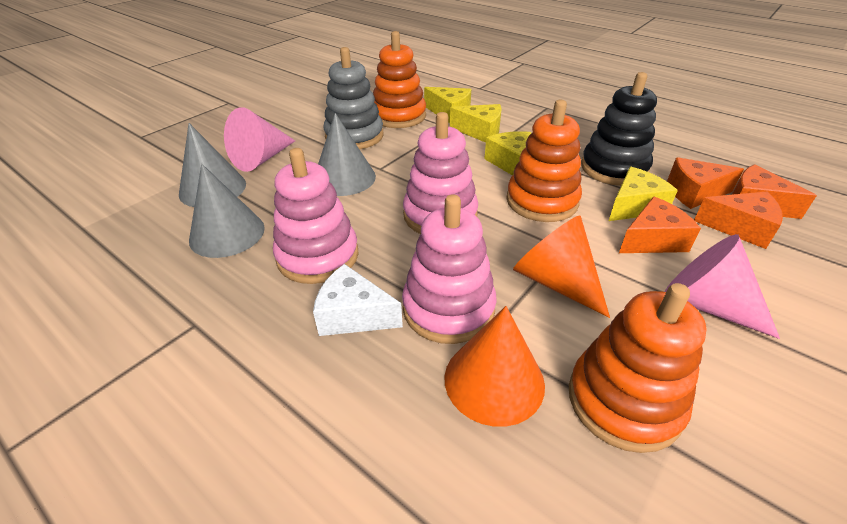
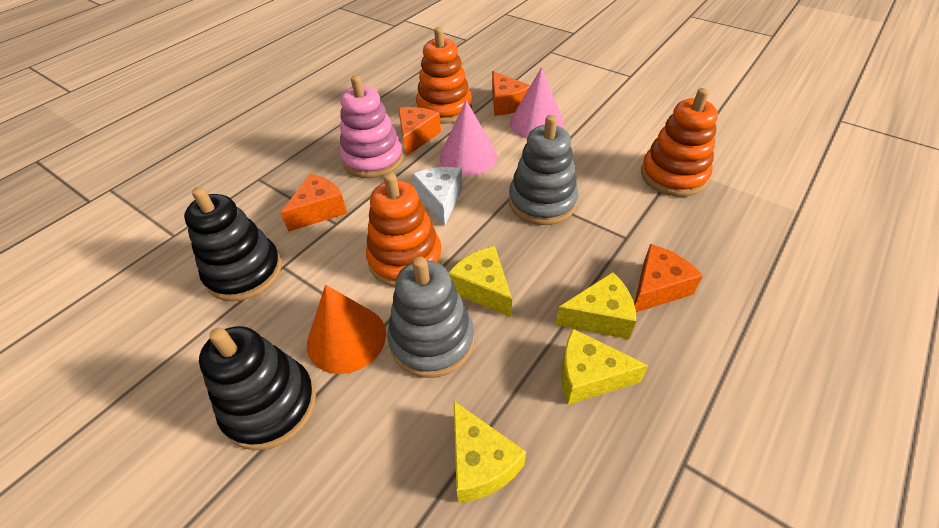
black stacking toy: [581,72,657,186] = 1 -> [184,187,282,302] [199,326,316,450] = 2
grey cone: [179,123,246,207] [189,164,265,258] [318,113,376,196] = 3 -> none = 0
grey stacking toy: [324,47,384,149] = 1 -> [388,256,474,378] [509,115,578,225] = 2
orange cone: [445,306,545,427] [513,215,610,318] = 2 -> [307,285,386,374] = 1
pink stacking toy: [273,148,359,284] [402,194,497,344] [403,112,478,234] = 3 -> [340,75,403,178] = 1

